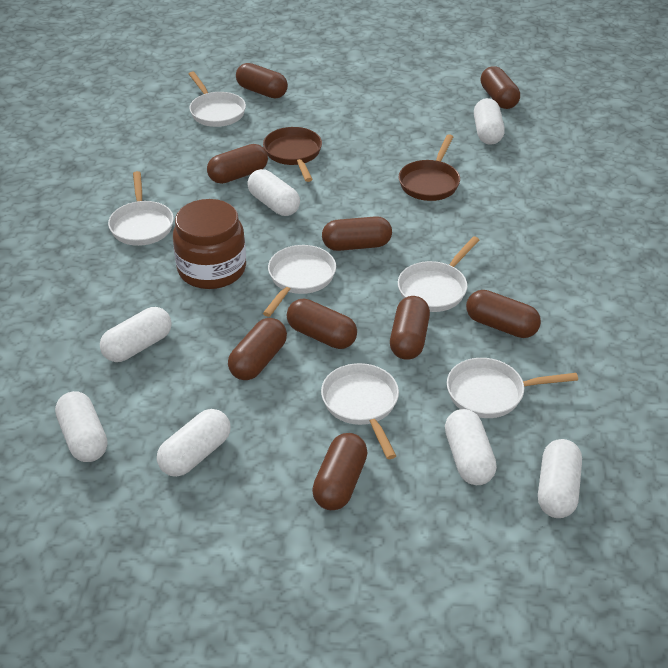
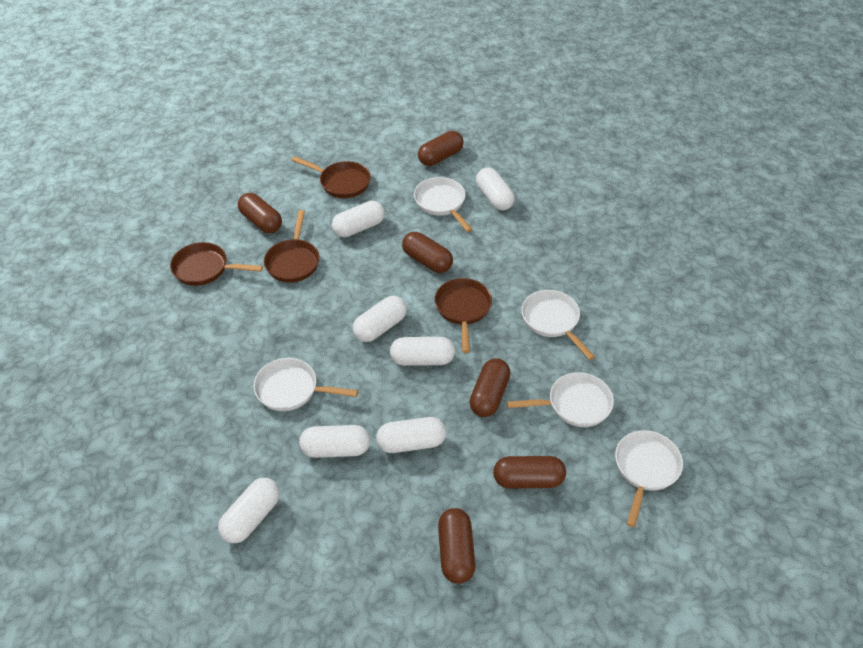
brown capsule: [207,144,268,184] [228,318,287,380] [236,63,288,98] [287,299,357,349] [312,433,368,510] [322,216,392,251] [390,296,430,360] [466,290,541,338] [481,66,520,109] = 9 -> [238,193,282,233] [402,232,453,273] [418,131,464,166] [438,508,475,584] [469,358,510,417] [493,456,566,489] = 6
brown jar: [173,199,246,289] = 1 -> none = 0
brown pan: [263,127,322,182] [399,134,460,201] = 2 -> [170,242,263,286] [264,210,319,283] [291,156,371,198] [434,278,492,353] = 4
white pan: [108,171,174,246] [189,71,246,127] [263,245,336,317] [321,363,399,459] [398,236,479,312] [447,358,578,418] = 6 -> [253,358,358,411] [414,177,472,232] [507,372,614,427] [521,290,595,360] [615,430,683,527] = 5

